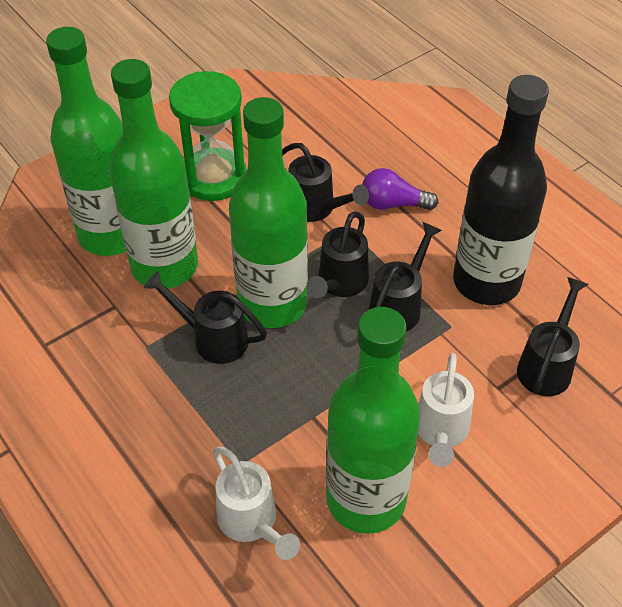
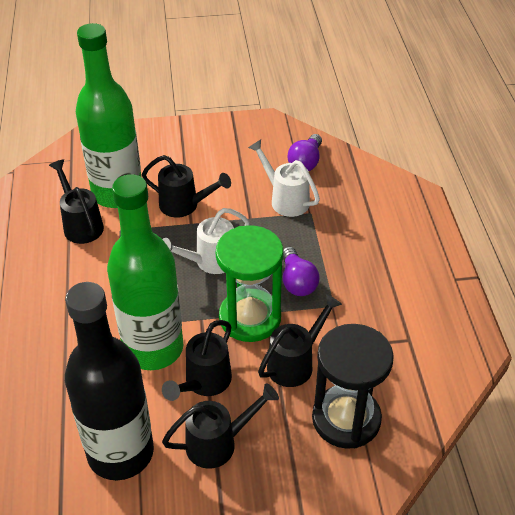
black hourglass: none = 0 -> [312,324,394,449] = 1
green bottle: [46,27,126,256] [109,59,198,289] [229,97,308,328] [326,307,420,534] = 4 -> [76,23,142,208] [107,174,184,370] = 2
purple light bulb: [362,168,438,210] = 1 -> [283,247,319,296] [288,134,322,171] = 2

